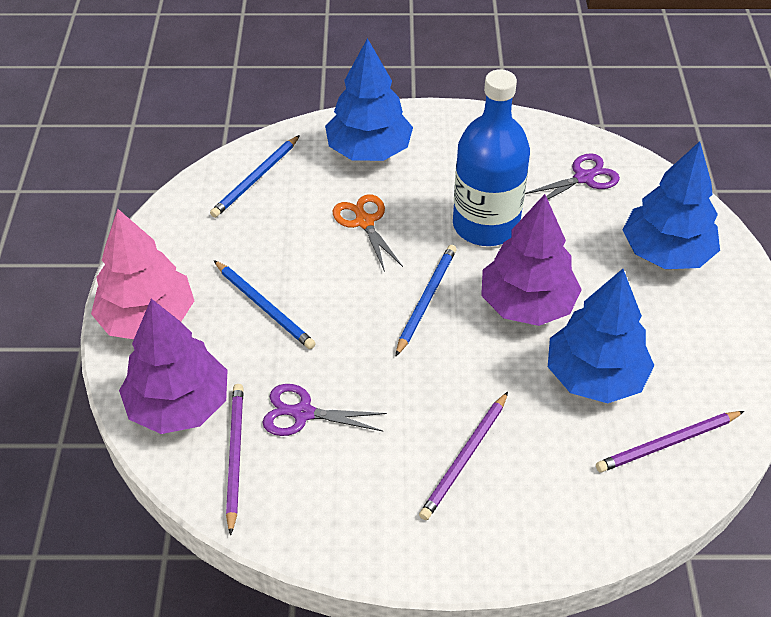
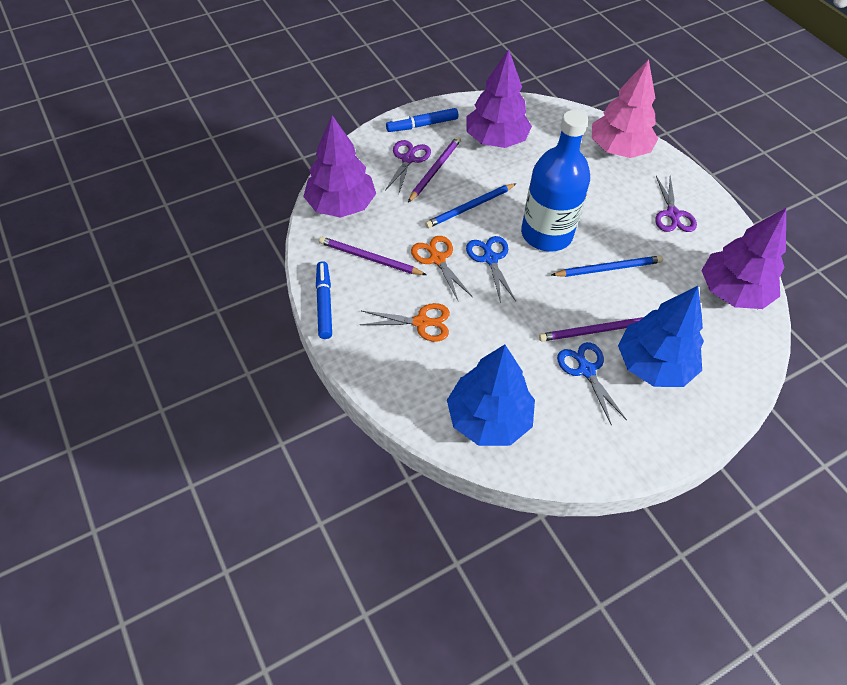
blue marker: none = 0 -> [316,261,332,339] [386,108,458,132] = 2
blue pencil: [210,135,300,218] [214,260,316,349] [396,245,456,356] = 3 -> [425,183,517,228] [552,256,663,277] = 2
blue scissors: none = 0 -> [466,236,516,303] [557,342,627,425] = 2
blue tree: [325,38,413,161] [548,269,655,403] [623,141,720,269] = 3 -> [447,345,535,446] [618,286,704,387] = 2
orange scissors: [333,194,403,272] = 1 -> [360,303,450,342] [411,236,473,302] = 2
purple tree: [119,298,227,434] [481,194,582,326] = 2 -> [303,115,376,218] [466,49,532,148] [701,208,786,309] = 3

